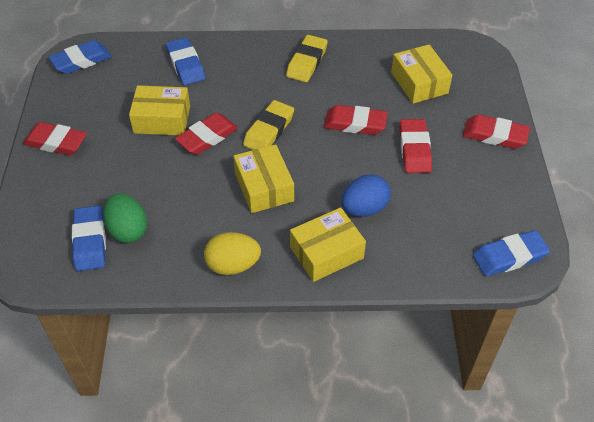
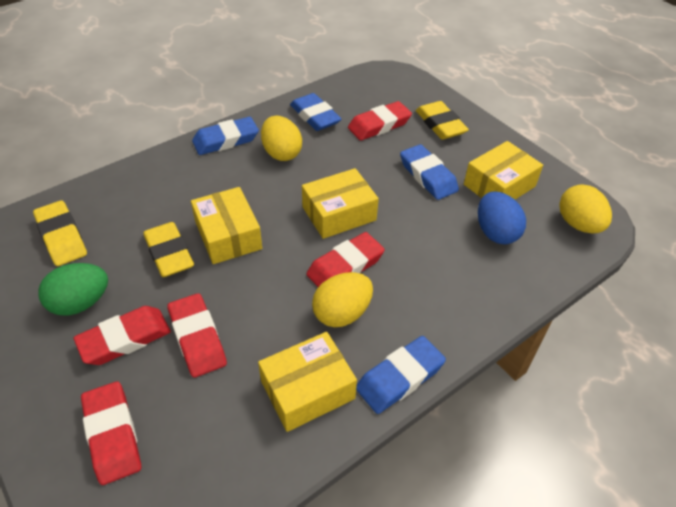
yellow egg: [204,232,261,275] = 1 -> [261,116,302,161] [312,272,373,327] [559,184,612,234] = 3
yellow eraser: [243,100,294,150] [286,35,328,82] = 2 -> [33,200,87,266] [143,222,194,277] [416,101,469,140] = 3

